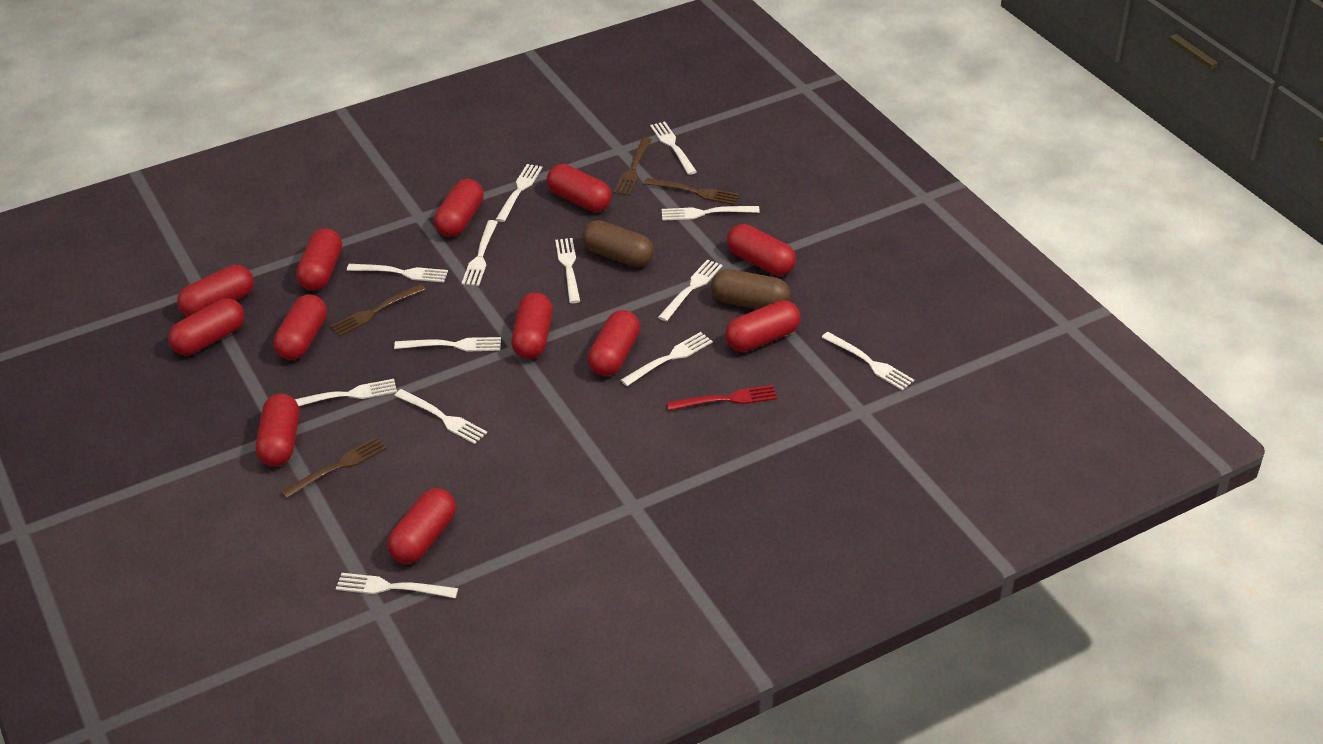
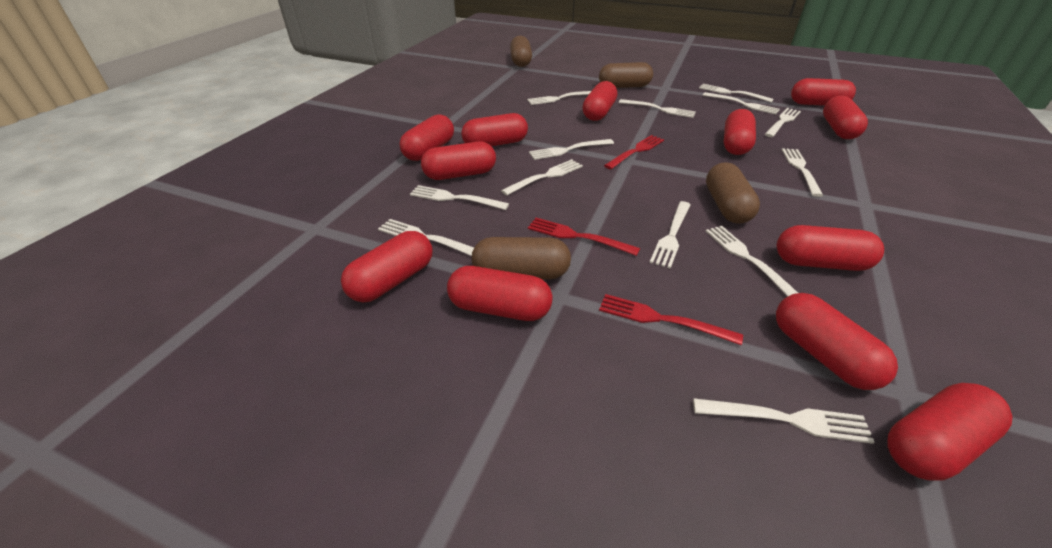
brown capsule: [582,220,654,267] [711,269,791,309] = 2 -> [472,237,571,279] [510,36,532,67] [599,62,653,88] [706,162,760,224] = 4
brown fork: [281,437,387,499] [330,284,426,336] [614,137,652,196] [644,178,739,205] = 4 -> none = 0
red fork: [666,385,777,411] = 1 -> [528,218,640,256] [599,294,743,345] [604,135,664,169] = 3

